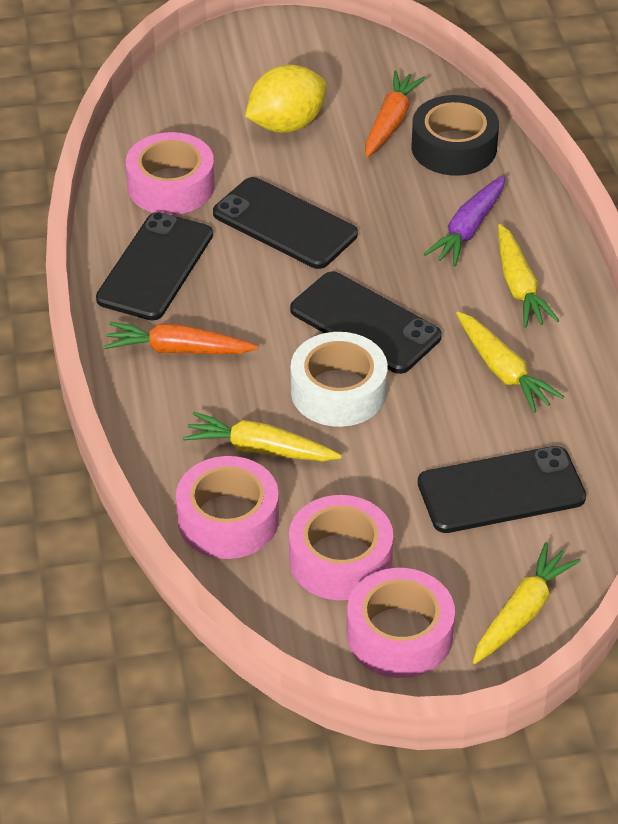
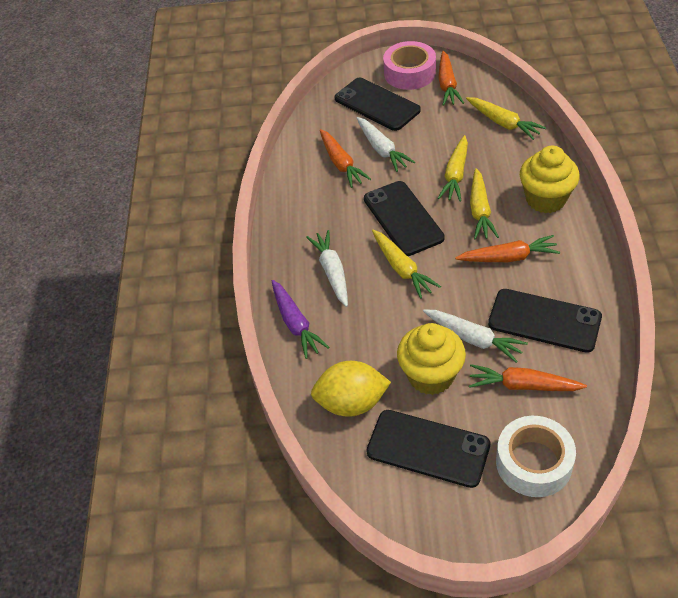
black tape: [412,95,499,176] = 1 -> none = 0
orange carrot: [104,322,258,354] [365,71,426,158] = 2 -> [320,129,371,188] [438,51,464,106] [455,235,560,262] [469,364,587,391] = 4
pink tape: [126,132,215,215] [176,456,279,559] [289,495,393,600] [347,568,455,678] = 4 -> [383,41,436,90] = 1
white carrot: none = 0 -> [306,230,348,307] [357,117,415,172] [423,309,528,363] = 3
yellow cupcake: none = 0 -> [397,323,466,395] [520,146,580,213] = 2

